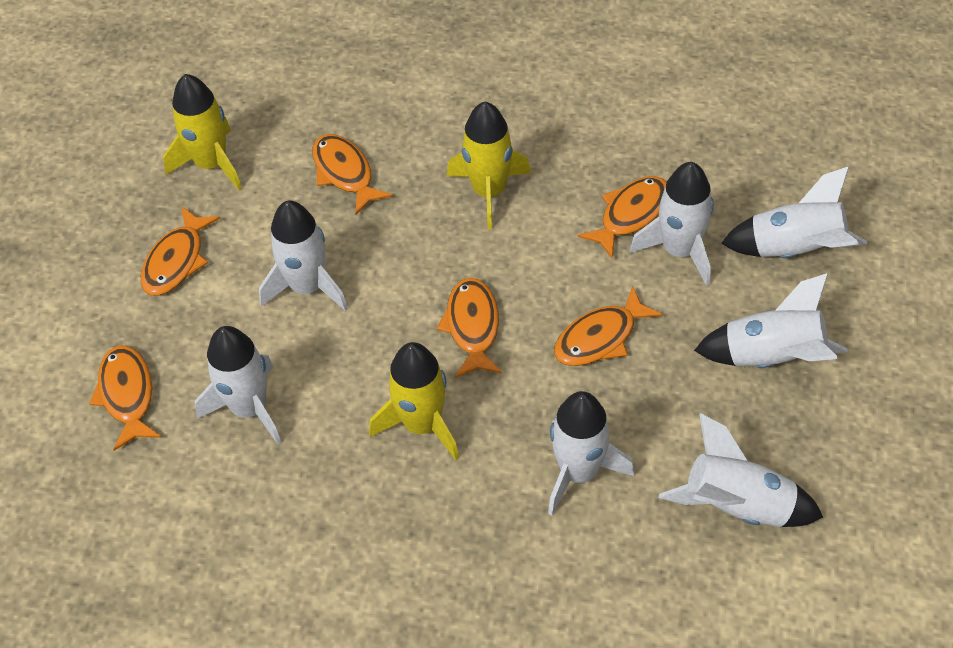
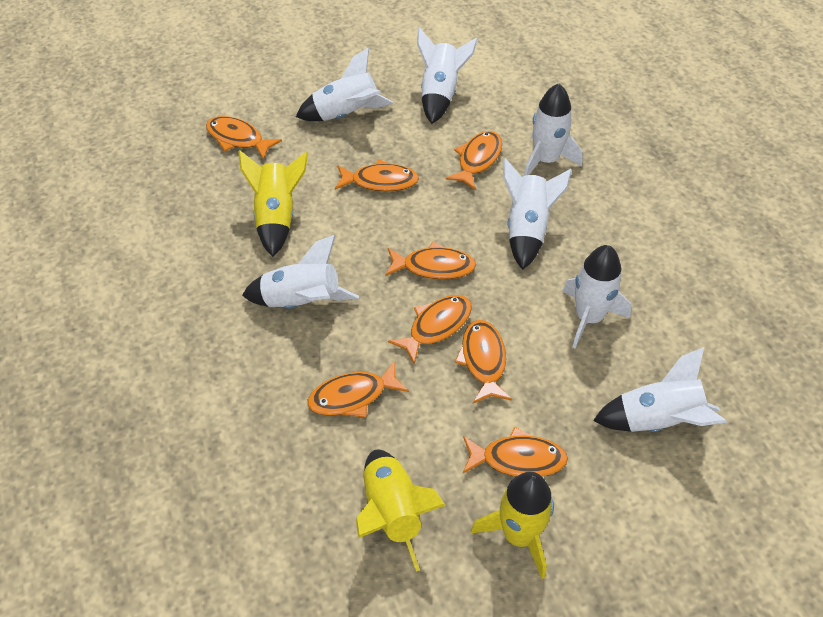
orange fish: [89,345,161,451] [141,207,220,296] [313,134,393,215] [436,278,502,378] [554,286,663,366] [578,176,667,259] = 6 -> [206,116,282,160] [308,361,409,418] [335,159,419,192] [385,242,476,279] [388,295,472,364] [446,131,502,190] [454,320,512,403] [463,427,568,477] = 8

